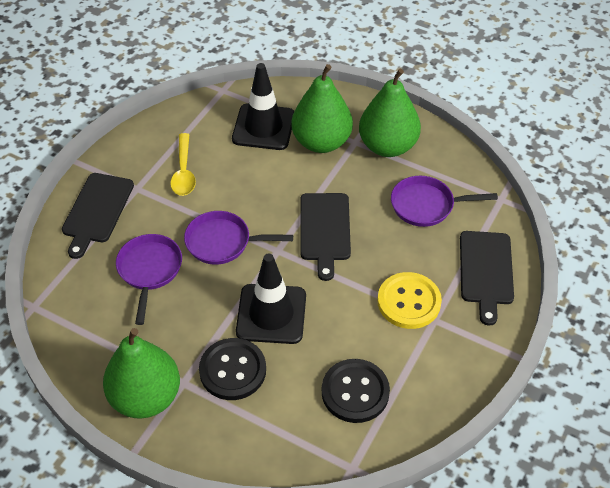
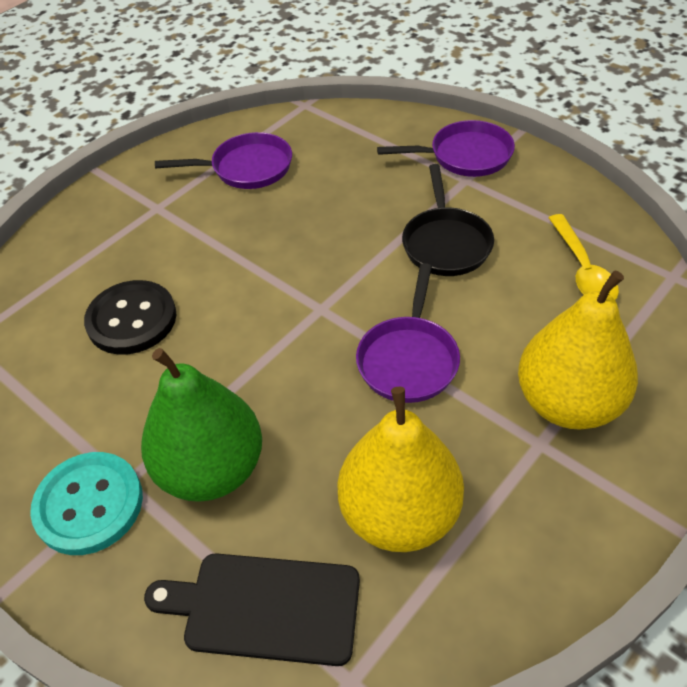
black button: [199,338,266,400] [322,359,390,423] = 2 -> [84,280,176,355] = 1
black cutting board: [62,173,134,259] [300,193,351,281] [460,231,514,326] = 3 -> [144,553,360,666] = 1
black pan: none = 0 -> [402,164,494,276] = 1
black traffic cone: [232,63,294,150] [236,254,306,344] = 2 -> none = 0
green pear: [103,328,180,418] [291,64,353,153] [359,69,421,157] = 3 -> [141,348,262,502] = 1
turquoise button: none = 0 -> [30,452,143,555] = 1
yellow button: [377,272,442,329] = 1 -> none = 0
yellow pear: none = 0 -> [337,386,464,552] [518,271,638,429] = 2

